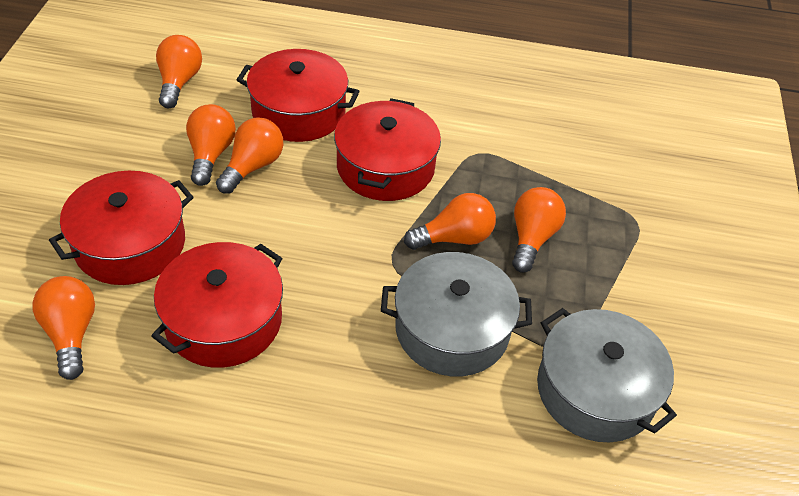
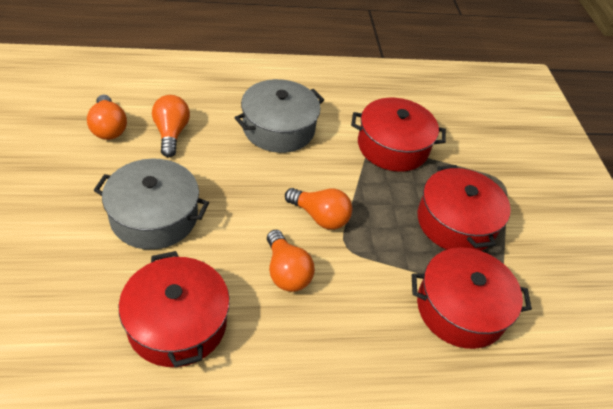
orange light bulb: [32,276,95,380] [156,35,202,108] [186,104,236,186] [216,117,283,194] [404,193,496,250] [512,187,566,273] = 6 -> [87,95,127,140] [152,95,190,157] [267,230,315,292] [285,188,352,230] = 4

